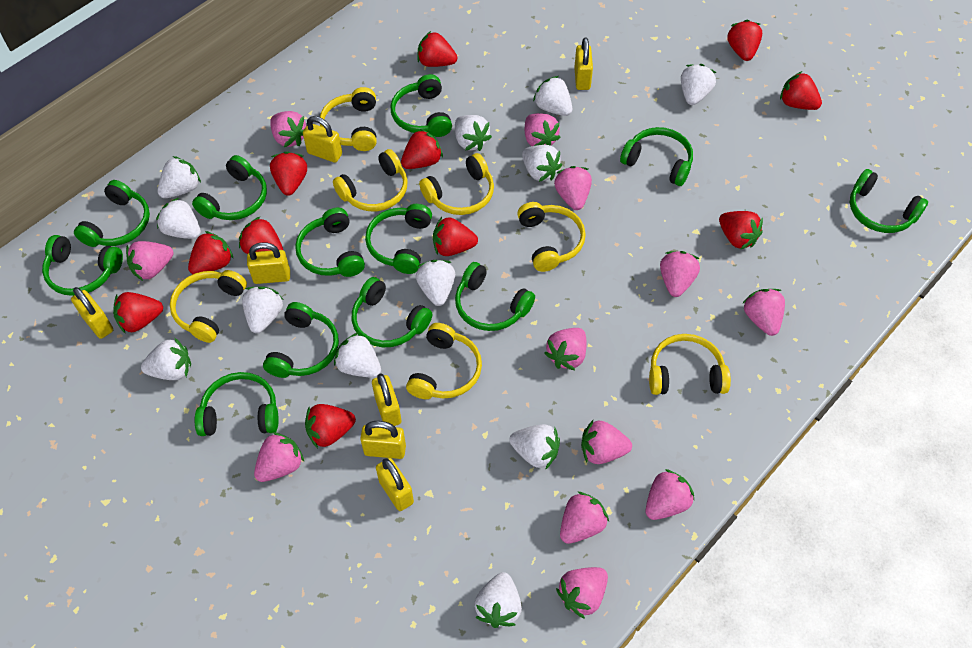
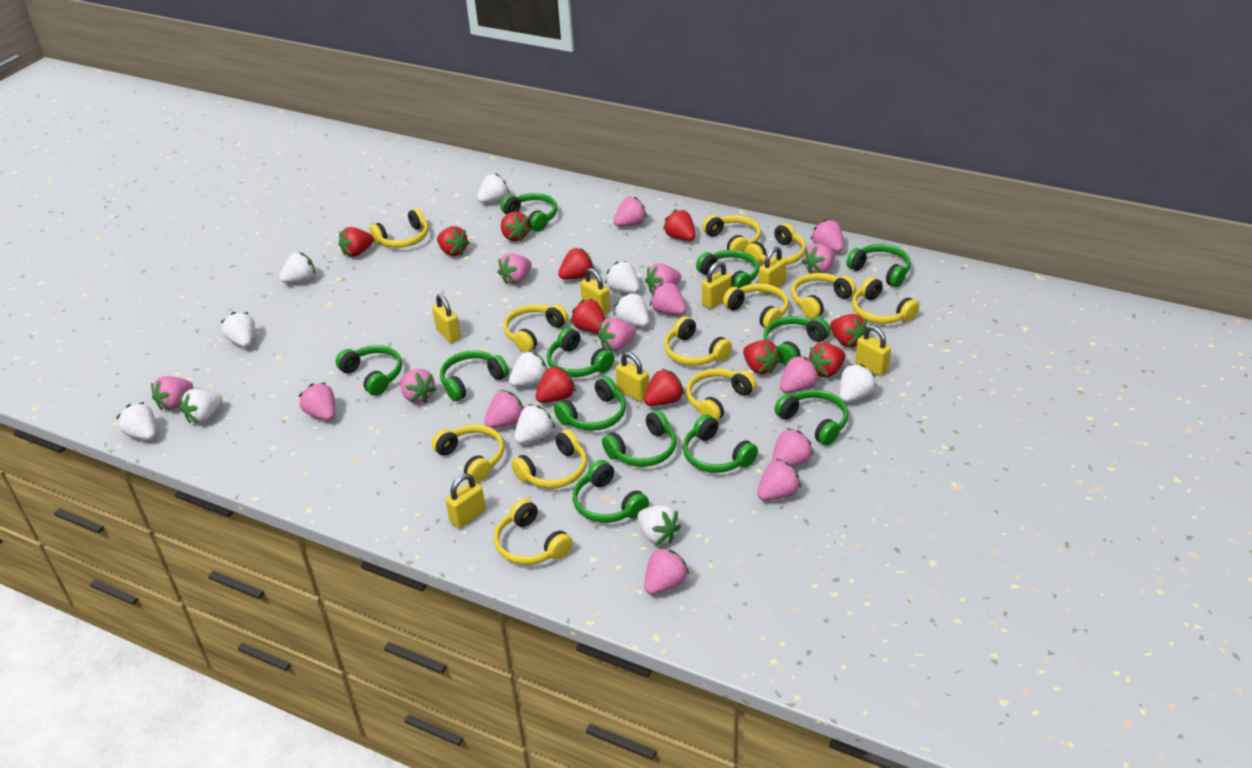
pink strawberry: [126,241,174,281] [254,432,304,482] [270,111,306,147] [525,113,561,146] [544,328,587,370] [554,166,592,210] [556,567,608,619] [560,492,609,544] [581,420,632,464] [645,469,695,520] [660,251,700,297] [742,289,785,336] = 12 -> [151,376,193,410] [299,382,335,421] [401,369,437,403] [484,390,524,428] [497,253,532,285] [598,318,636,351] [614,197,647,227] [644,547,689,594] [645,263,681,294] [650,282,687,315] [757,459,801,500] [772,428,814,467] [780,356,819,393] [801,243,835,274] [810,219,844,252] = 15
white strawberry: [141,337,191,380] [156,198,201,239] [158,156,201,198] [242,286,284,333] [334,333,381,378] [416,260,455,306] [455,115,492,151] [474,572,522,628] [509,424,560,470] [522,145,562,182] [533,76,572,116] [681,64,716,105] = 12 -> [116,402,156,440] [180,389,223,424] [221,312,255,347] [279,252,315,283] [477,173,510,203] [509,351,548,387] [514,404,555,444] [605,261,640,294] [614,293,649,327] [637,505,681,545] [840,364,877,402] = 11
yellow headphones: [170,270,247,343] [320,87,376,151] [333,149,408,211] [406,323,482,399] [419,153,494,215] [517,202,586,272] [649,334,731,395] = 7 -> [369,208,428,248] [432,424,504,483] [494,499,573,565] [503,304,568,352] [511,430,587,489] [664,316,732,366] [686,368,756,421] [702,215,761,252] [723,283,789,328] [745,223,806,265] [791,273,856,319] [852,277,919,324] = 12

